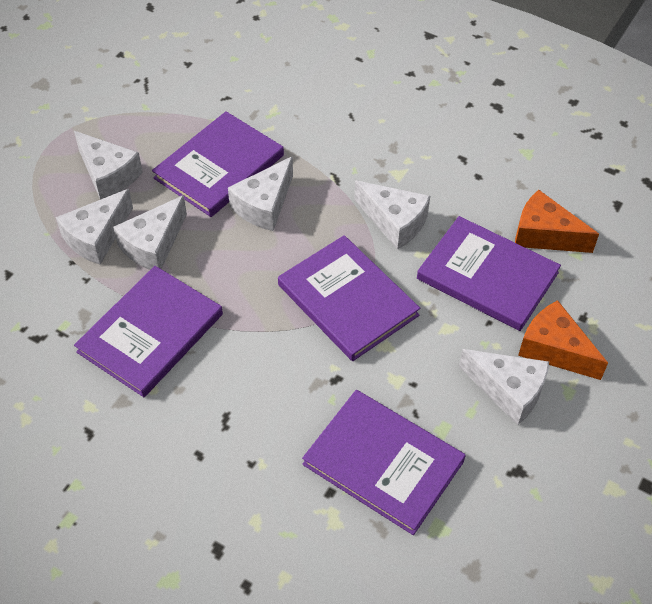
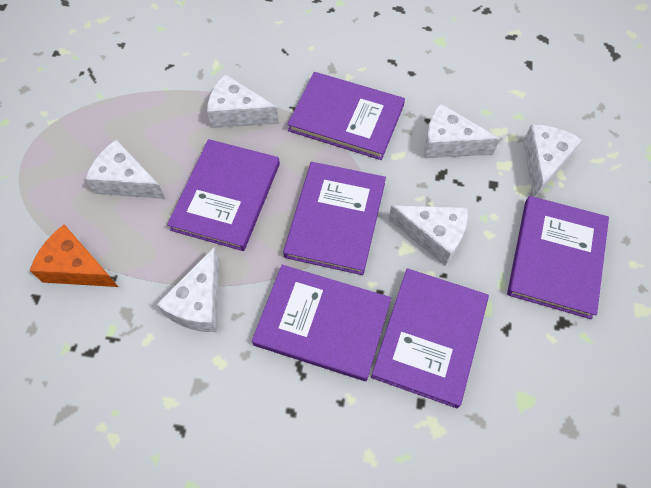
orange cheese: [515,190,599,253] [518,300,608,380] = 2 -> [30,224,118,287] = 1
purple book: [74,266,223,397] [152,111,284,217] [278,235,420,361] [302,390,466,535] [417,216,561,331] = 5 -> [167,139,280,251] [252,265,391,381] [283,162,386,275] [287,72,405,160] [371,268,489,408] [507,196,609,319] = 6

